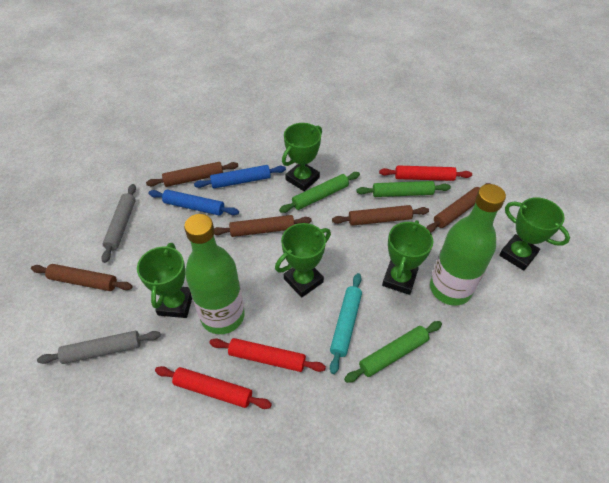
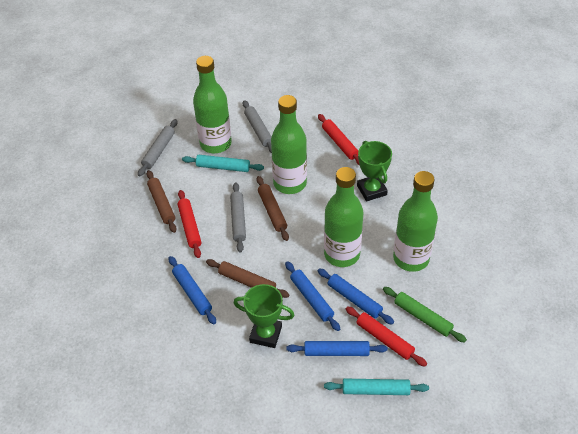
blue rolling pin: [149,190,239,216] [194,165,286,188] = 2 -> [169,256,216,324] [285,261,340,331] [286,341,388,356] [318,268,394,325] = 4
brown rolling pin: [31,264,132,291] [146,162,238,187] [214,215,312,237] [332,205,429,226] [426,183,491,233] = 5 -> [147,170,177,233] [206,259,289,298] [257,176,289,241] = 3
green bottle: [184,214,245,334] [430,184,506,306] = 2 -> [193,56,232,153] [271,95,307,194] [324,167,363,267] [393,171,438,272] = 4
green rolling pin: [279,172,360,213] [344,321,442,383] [356,181,451,197] = 3 -> [383,287,467,343] = 1
green trophy: [137,243,192,318] [275,223,331,297] [282,123,322,191] [382,220,433,295] [499,197,570,271] = 5 -> [234,284,294,348] [357,141,392,201] = 2
grey rolling pin: [37,331,161,364] [101,184,136,263] = 2 -> [138,119,177,176] [230,183,246,252] [243,100,272,153] = 3
turquoise rolling pin: [330,273,362,374] = 1 -> [182,155,264,172] [324,378,429,395] = 2

